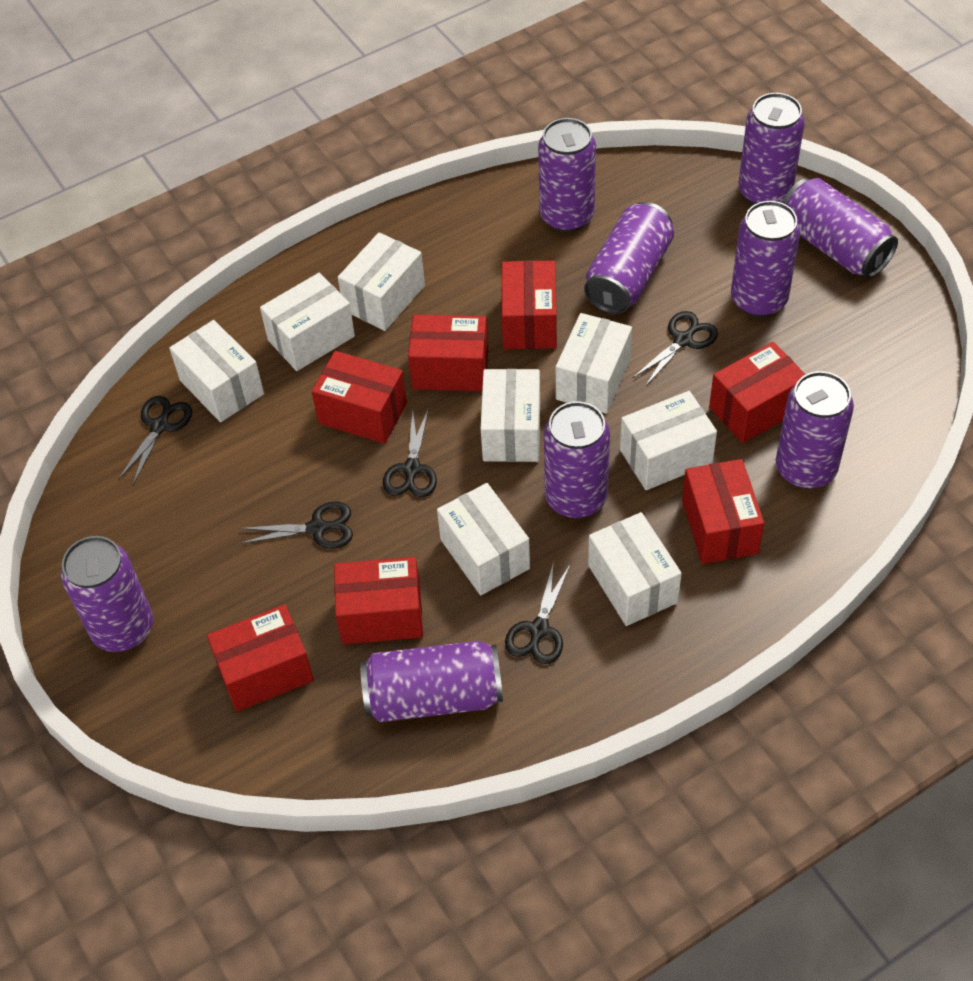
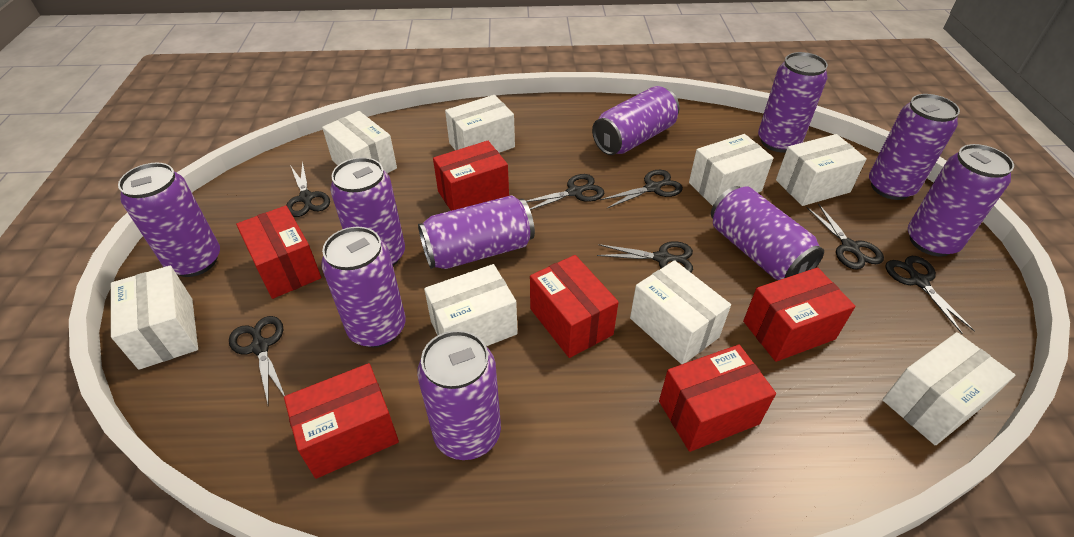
black scissors: [118,396,192,485] [240,502,353,549] [383,408,437,497] [505,561,570,664] [633,311,718,387] = 5 -> [229,316,285,404] [286,161,330,217] [526,174,604,210] [597,241,693,273] [600,170,683,209] [806,203,884,270] [885,256,975,334] = 7
purple can: [61,536,153,652] [360,641,503,722] [538,118,596,232] [544,401,610,518] [584,202,674,314] [731,201,800,317] [739,93,805,205] [776,371,854,489] [782,178,898,278] = 9 -> [118,162,220,277] [321,227,406,347] [330,157,405,266] [417,330,501,460] [418,195,535,269] [592,86,679,155] [711,186,824,280] [758,52,828,152] [869,94,960,200] [908,144,1014,257] = 10
red box: [207,604,314,712] [312,351,407,444] [334,557,423,644] [408,315,488,391] [502,260,557,349] [682,459,764,564] [709,342,806,443] = 7 -> [236,205,321,299] [284,363,399,479] [433,141,509,211] [530,255,619,358] [659,345,776,452] [743,267,855,362] = 6

